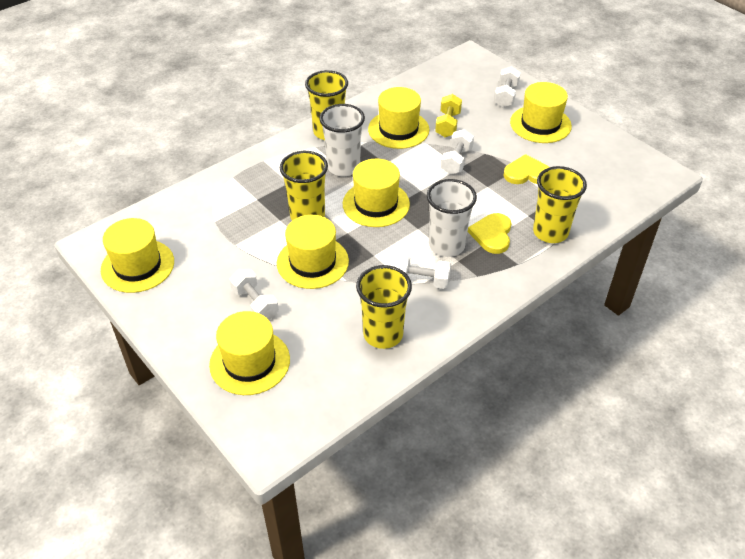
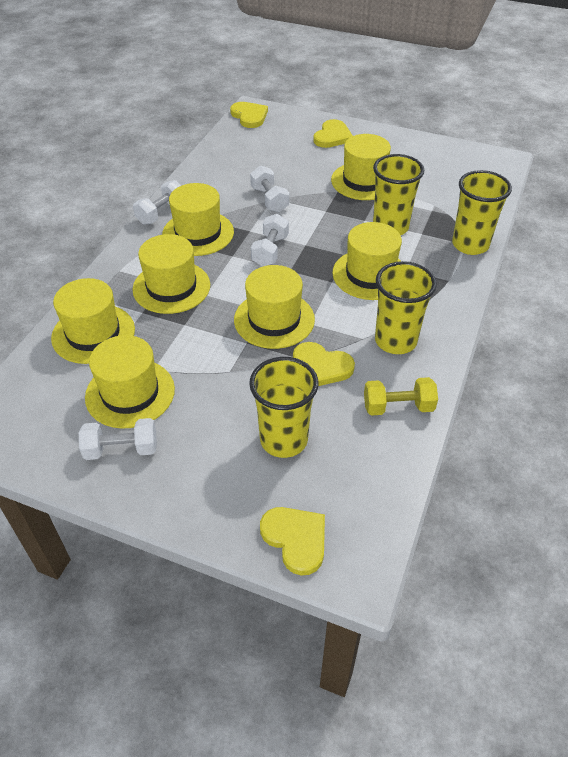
white cup: [319,104,365,176] [427,179,477,257] = 2 -> none = 0
yellow hat: [101,218,174,293] [209,311,290,395] [277,215,349,289] [343,159,410,227] [368,87,429,149] [510,82,572,143] = 6 -> [51,278,135,364] [85,335,175,429] [132,234,210,314] [162,183,234,256] [234,265,315,349] [331,134,391,200] [332,222,402,300] = 7
yellow heart: [468,213,511,254] [503,154,550,184] = 2 -> [230,102,268,128] [260,507,325,575] [293,342,355,386] [313,119,353,148] = 4

